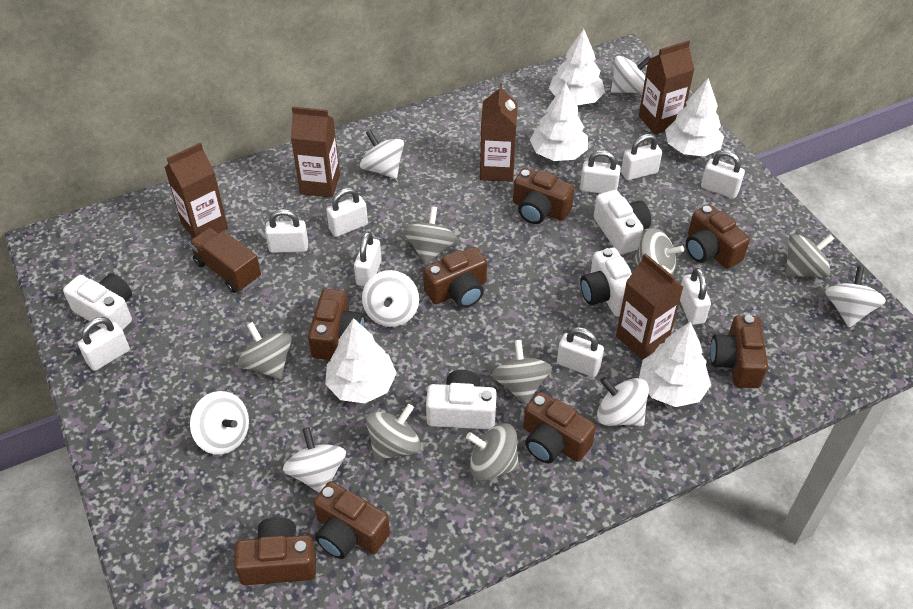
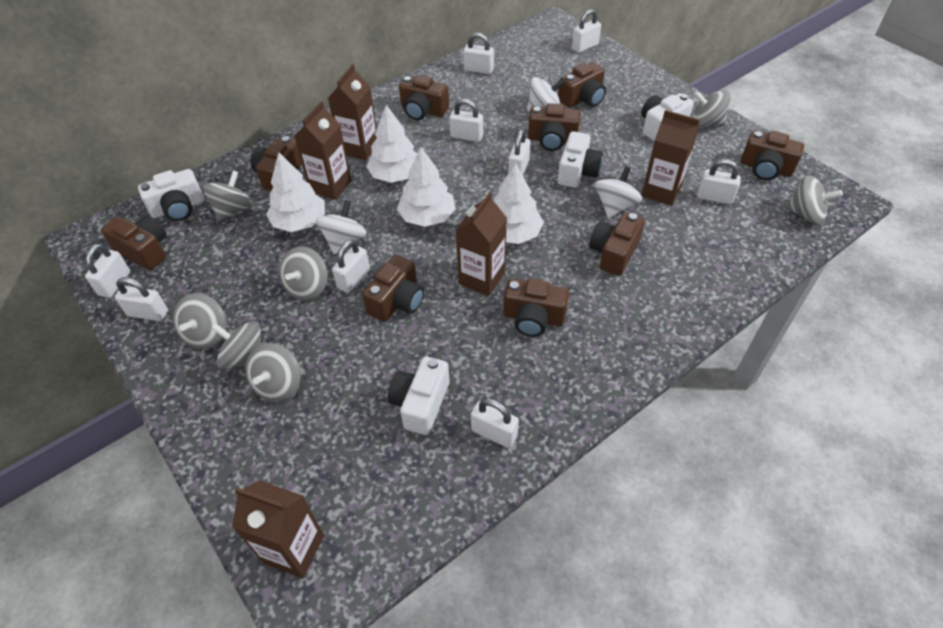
brown camera: [234,517,316,585] [308,289,365,360] [313,481,390,559] [423,247,487,308] [513,168,574,224] [523,392,596,463] [686,204,750,269] [710,315,768,388] = 8 -> [101,215,167,270] [251,136,302,191] [362,255,424,322] [399,75,449,120] [503,278,569,337] [528,103,580,151] [558,62,606,108] [589,212,645,276] [741,131,804,180] = 9
brown truck: [189,228,261,293] = 1 -> none = 0
white spinning top: [190,391,249,455] [283,427,346,493] [360,130,404,179] [362,270,419,327] [597,377,649,426] [611,56,650,94] [825,266,886,327] = 7 -> [316,200,367,255] [527,77,565,112] [595,166,642,218] = 3
white tree: [325,318,397,403] [530,83,588,161] [549,29,605,105] [639,321,711,407] [665,78,724,157] = 5 -> [266,152,325,232] [366,105,418,183] [397,147,456,227] [494,163,544,244] = 4

